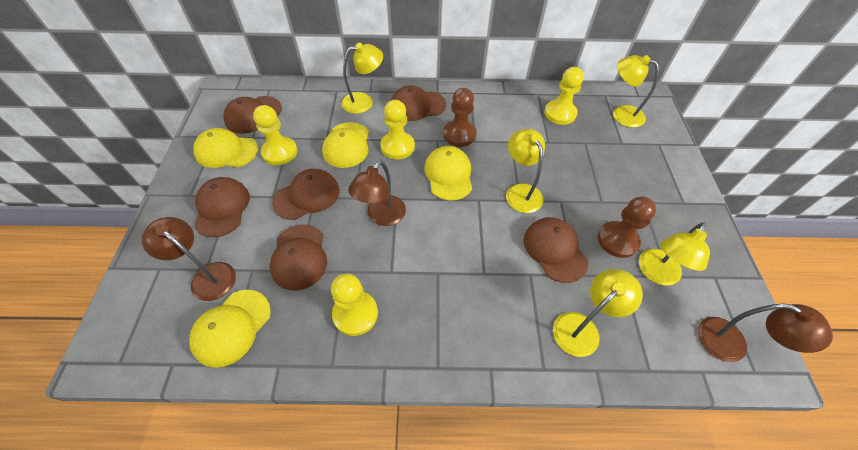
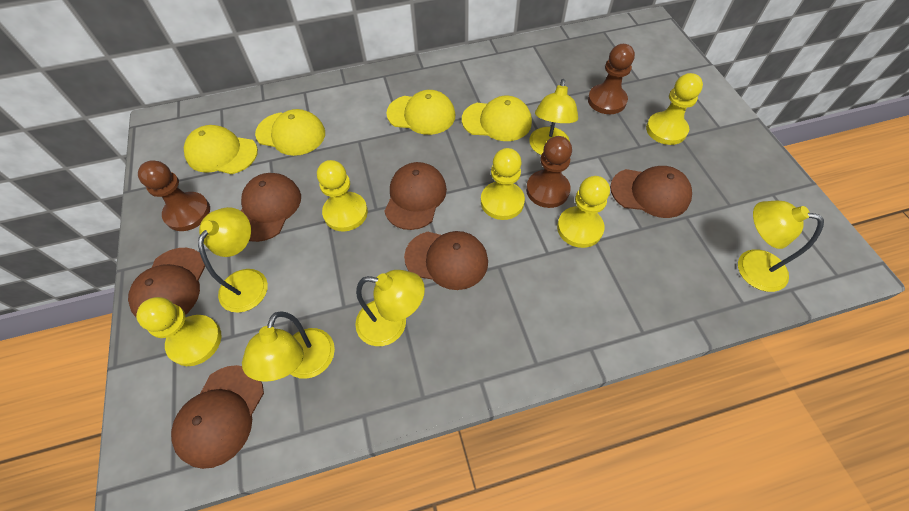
brown lamp: [142,217,236,301] [348,161,406,226] [698,303,833,362] = 3 -> none = 0
brown pawn: [443,88,477,147] [598,197,656,258] = 2 -> [138,160,210,231] [526,136,572,208] [588,44,635,114] = 3
yellow pawn: [253,105,297,165] [331,274,378,336] [380,100,415,159] [544,67,584,125] = 4 -> [136,297,221,366] [317,160,368,231] [481,148,525,220] [557,176,610,248] [646,73,703,145] = 5

